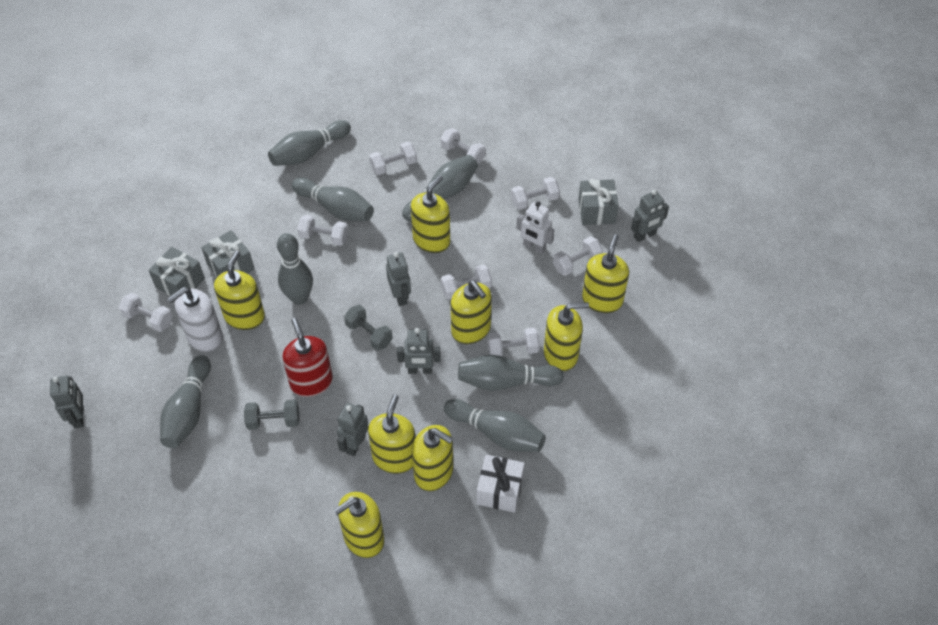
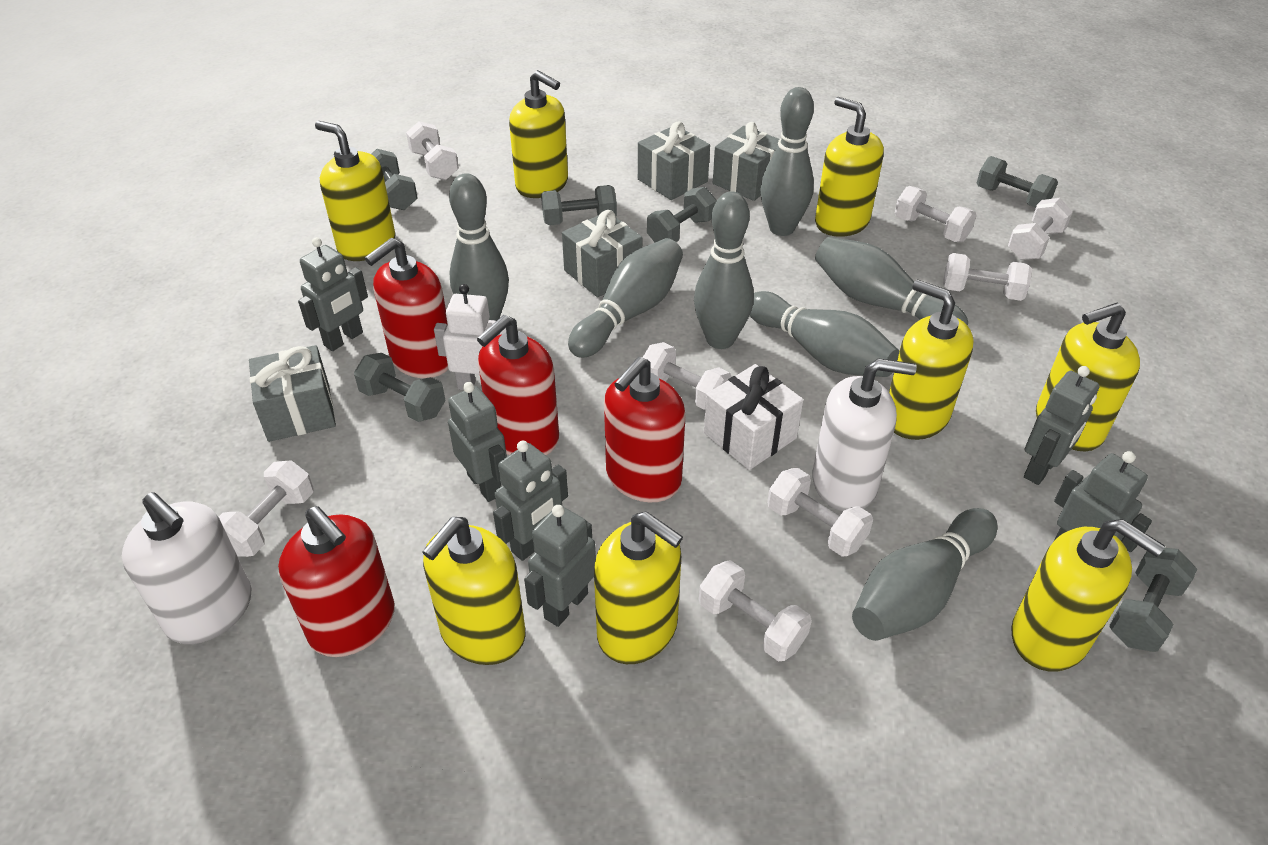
grey dumbbell: [244,400,299,430] [344,305,393,351] = 2 -> [354,353,446,422] [371,149,418,210] [541,185,617,225] [647,187,717,242] [977,156,1058,207] [1109,548,1197,652] = 6
grey gift: [148,247,205,296] [201,230,254,277] [578,179,619,225] = 3 -> [249,345,336,442] [562,210,642,297] [638,121,710,200] [713,122,779,201] = 4
grey robot: [50,376,84,428] [337,403,369,456] [386,252,411,306] [397,328,441,374] [631,190,669,242] = 5 -> [298,237,368,351] [448,382,507,502] [493,441,568,561] [524,505,596,627] [1024,366,1100,485] [1053,451,1152,552] = 6
red soap dispenser: [282,318,333,397] = 1 -> [278,506,395,657] [365,238,448,378] [477,315,559,455] [604,357,685,502] = 4
white soap dispenser: [168,287,223,352] = 1 -> [122,492,251,644] [812,358,917,511] = 2

